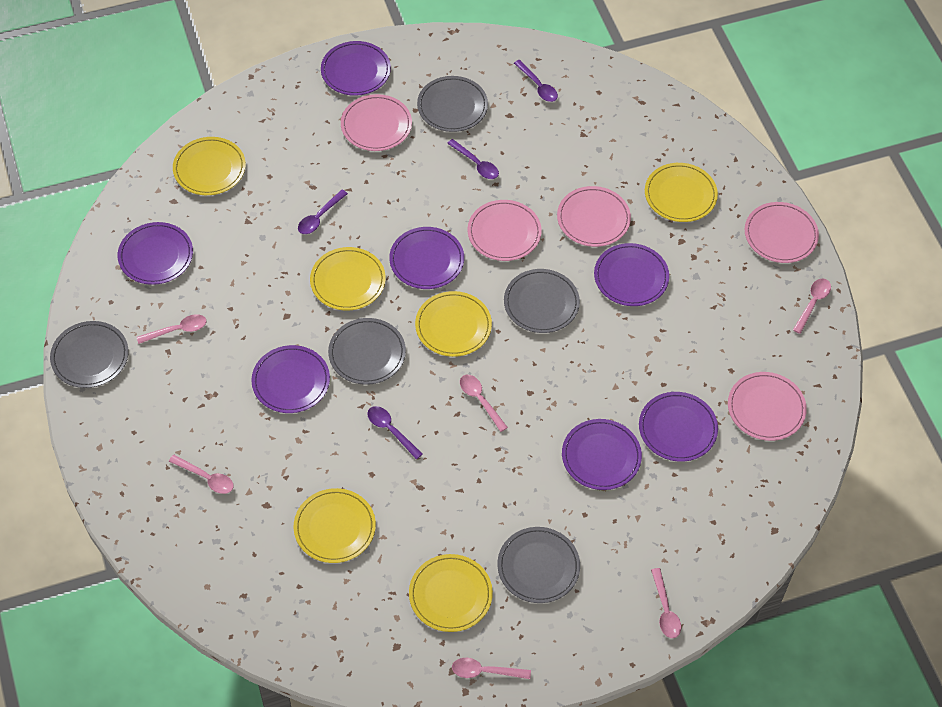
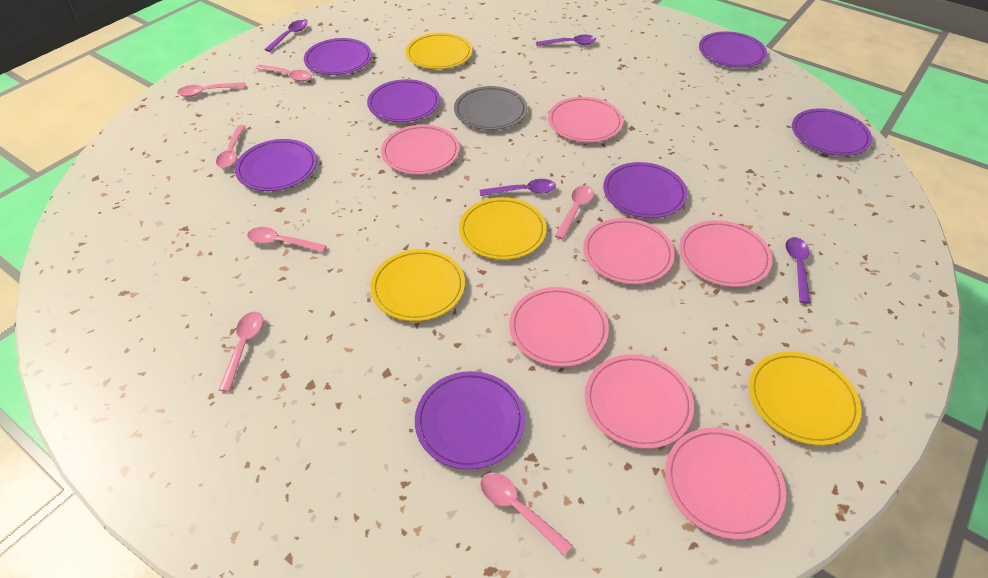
grey plate: [50,321,129,388] [328,318,406,385] [417,76,488,132] [497,527,580,603] [504,269,580,333] = 5 -> [454,86,527,130] = 1
pink plate: [341,94,412,151] [467,200,542,261] [557,186,631,247] [728,372,807,441] [745,202,819,263] = 5 -> [381,125,460,175] [509,287,609,367] [548,97,623,142] [583,218,675,284] [585,354,694,449] [665,428,786,539] [679,220,773,287] = 7
pink spoon: [137,314,206,344] [169,455,234,494] [452,658,531,679] [460,375,508,432] [651,568,681,638] [793,279,831,334] = 6 -> [177,82,246,97] [216,125,246,168] [219,312,263,392] [247,227,327,253] [256,65,312,82] [480,472,573,556] [555,185,594,240] = 7
yellow plate: [173,137,246,195] [294,488,376,563] [310,247,386,310] [409,554,493,632] [415,291,492,357] [645,163,718,222] = 6 -> [370,249,465,321] [406,33,472,69] [459,197,547,260] [749,352,862,445] = 4

